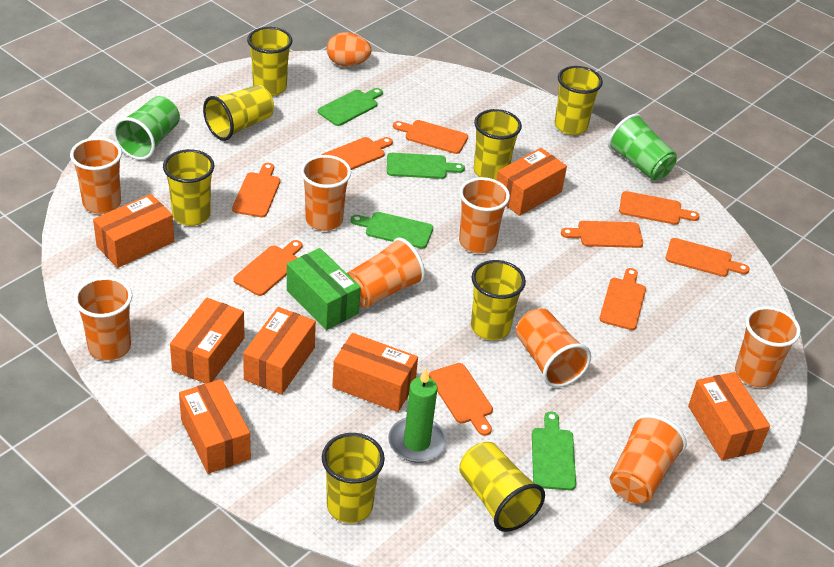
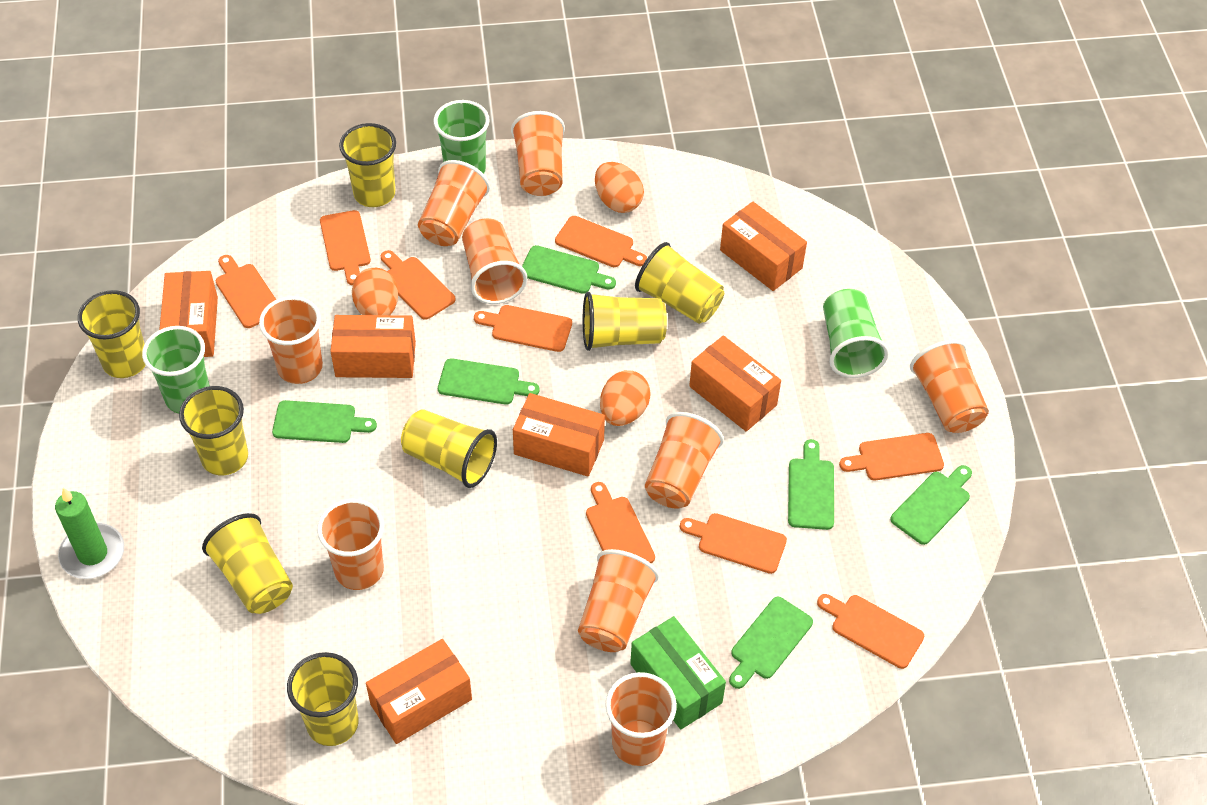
green cup: [113,96,180,160] [608,114,677,180] = 2 -> [142,326,210,414] [434,100,490,174] [823,289,889,378] = 3
green cutting board: [318,88,383,126] [351,212,433,249] [387,153,465,179] [532,412,576,490] = 4 -> [272,400,377,443] [438,358,539,405] [522,245,616,294] [729,597,813,689] [788,439,834,530] [890,465,972,545] = 6
orange box: [93,194,174,268] [170,298,245,384] [179,379,251,474] [243,307,316,395] [332,333,418,412] [497,148,567,216] [688,372,770,460] = 7 -> [159,271,218,357] [330,315,416,378] [366,639,472,744] [513,393,605,477] [689,335,781,432] [720,202,807,291] = 6
orange cup: [70,137,122,214] [74,277,132,361] [301,155,351,231] [347,238,425,308] [459,177,510,253] [516,308,591,387] [610,414,687,503] [735,306,801,387] = 8 -> [259,296,323,384] [317,499,384,590] [418,160,490,246] [462,218,527,304] [511,111,565,196] [578,549,659,652] [606,672,677,766] [645,412,724,509] [910,340,989,433] = 9
orange egg: [327,32,371,67] = 1 -> [352,268,398,315] [595,162,644,213] [600,370,651,426] = 3

